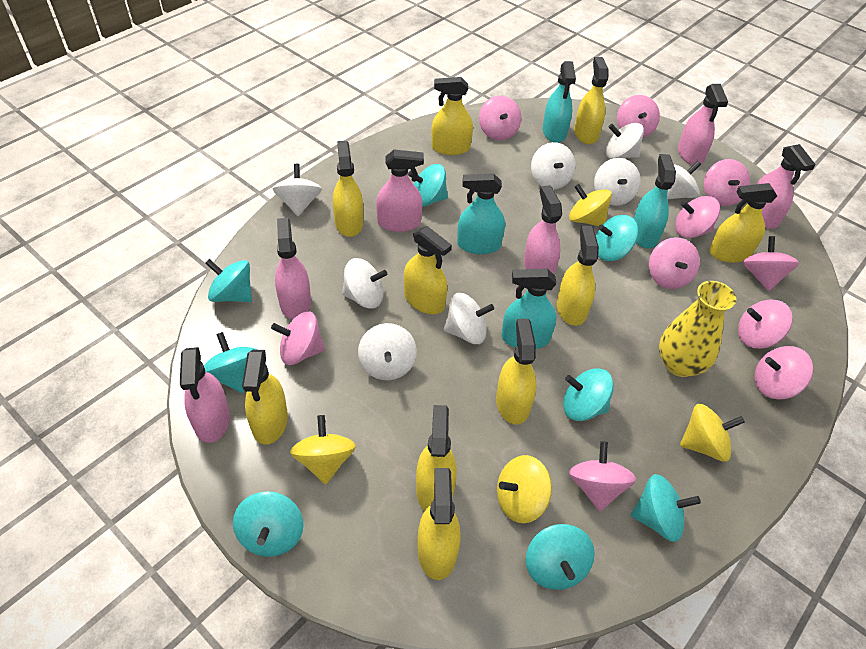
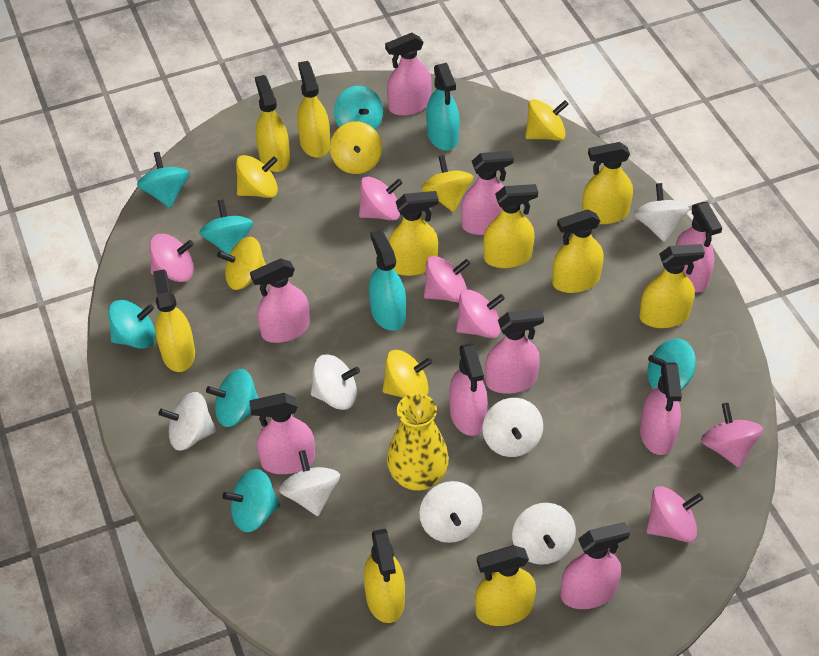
pink spinning top: [271,311,325,365] [479,95,521,140] [569,441,636,511] [617,95,660,138] [649,237,700,289] [675,196,720,238] [704,159,750,206] [738,300,793,349] [743,236,799,291] [755,346,813,400] = 10 -> [149,234,194,282] [359,177,402,221] [424,256,470,302] [456,289,505,338] [646,486,703,542] [701,403,763,468] = 6
pink spray bottle: [180,347,230,443] [275,218,311,320] [376,150,424,232] [524,185,562,275] [678,84,728,165] [757,144,816,229] = 6 -> [249,393,315,474] [250,258,310,343] [385,33,432,116] [449,343,488,436] [461,151,514,235] [485,309,544,394] [560,522,630,609] [640,362,682,455] [675,202,722,292] = 9
turquoise spinning top: [204,332,257,393] [205,259,252,302] [233,491,303,557] [408,164,448,207] [526,524,595,590] [563,369,614,421] [596,215,638,261] [631,474,701,542] = 8 -> [108,300,156,349] [137,152,189,208] [199,200,253,254] [206,369,258,427] [222,469,280,532] [334,86,383,130] [648,338,696,390] = 7
turquoise spray bottle: [457,173,505,254] [501,269,557,349] [542,61,576,143] [634,154,676,249] = 4 -> [369,229,406,331] [426,63,460,151] = 2
white spinning top: [272,164,322,216] [342,258,387,309] [358,323,417,380] [444,293,494,344] [531,142,576,190] [594,158,640,206] [606,123,644,159] [667,161,701,199] = 8 -> [158,392,216,451] [279,450,340,516] [311,354,360,410] [420,481,483,543] [483,398,543,457] [512,503,576,565] [634,183,689,242] = 7
yellow spinning top: [290,415,356,485] [497,455,552,523] [569,184,612,226] [680,404,745,462] = 4 -> [217,237,266,290] [236,155,278,198] [330,122,382,174] [383,350,432,398] [421,155,473,212] [525,99,569,141] = 6

